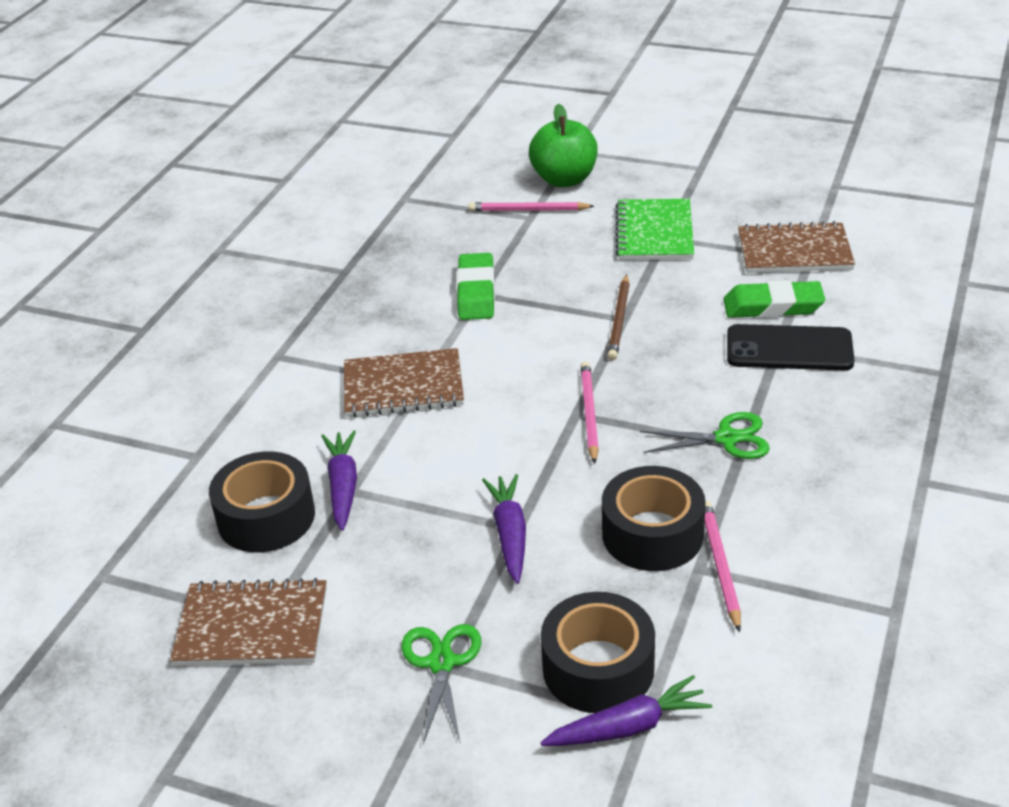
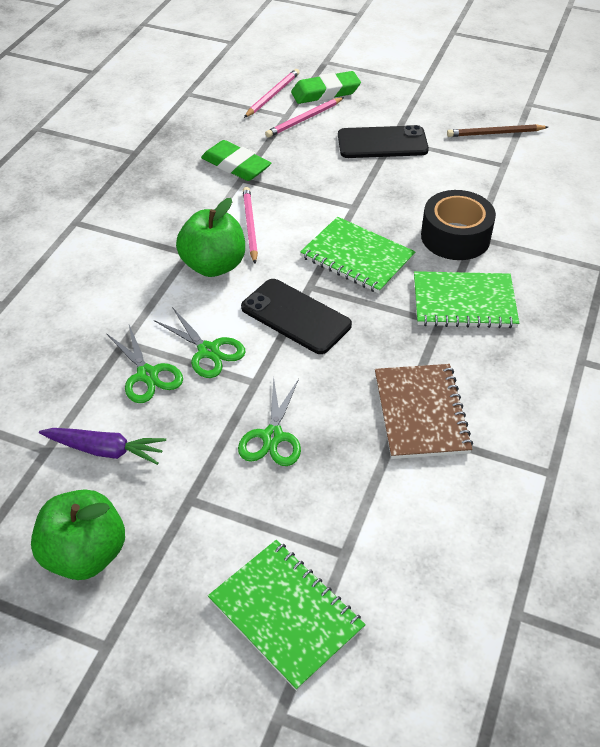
black phone: [727,324,854,370] = 1 -> [241,279,352,354] [338,125,429,158] = 2
black tape: [209,451,315,552] [541,592,655,713] [602,466,706,571] = 3 -> [421,190,496,260] = 1
brown notebook: [170,578,327,666] [344,348,464,417] [738,221,855,273] = 3 -> [375,364,473,459] = 1
green apple: [529,104,598,187] = 1 -> [31,489,125,580] [176,198,245,277] = 2
green notebook: [615,199,694,260] = 1 -> [208,540,366,691] [300,217,415,294] [414,271,519,328] = 3
green scissors: [401,624,481,744] [640,412,770,459] = 2 -> [106,325,183,403] [154,307,246,378] [238,377,301,466] = 3
purple carrot: [321,430,357,531] [482,474,526,584] [540,675,712,746] = 3 -> [39,428,166,465] = 1

